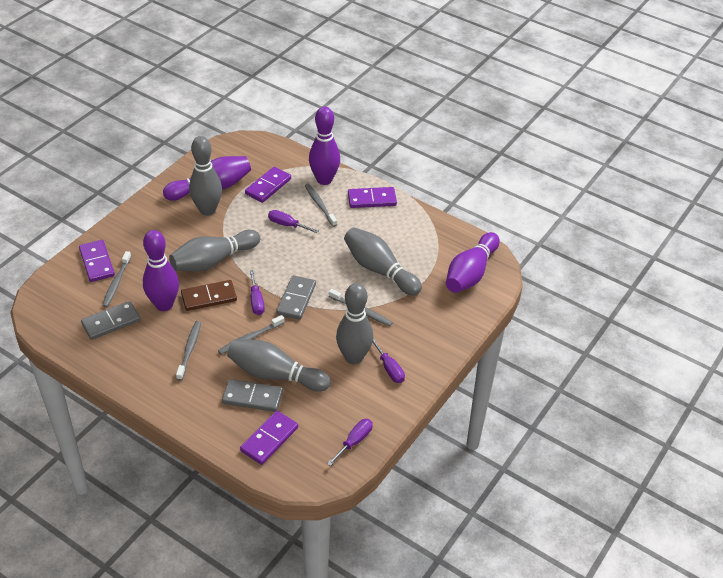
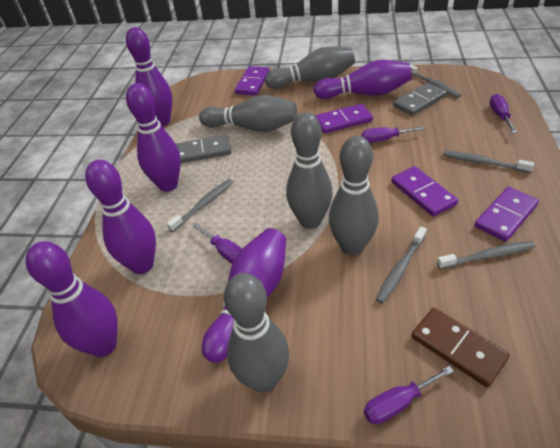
grey domino: [81,301,140,340] [222,379,283,412] [276,275,316,320] = 3 -> [176,134,231,163] [393,83,447,116] = 2
purple bowling pin: [143,230,179,311] [163,156,251,201] [309,107,340,185] [446,232,500,293] = 4 -> [26,241,118,357] [85,160,156,274] [126,27,172,127] [126,83,181,192] [202,228,286,363] [314,60,412,99] = 6

